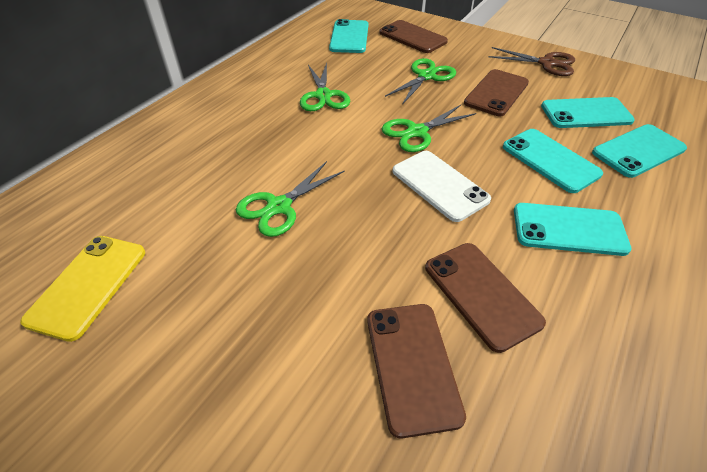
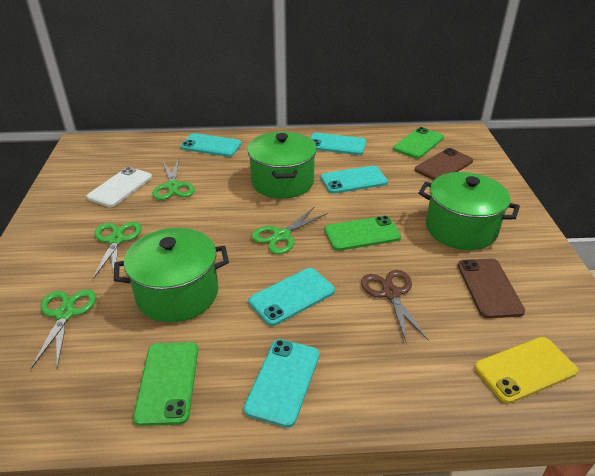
brown phone: [367,304,466,439] [379,20,448,53] [425,243,546,353] [464,69,529,116] = 4 -> [415,148,473,180] [458,258,525,318] = 2
green phone: none = 0 -> [133,342,198,426] [324,216,401,251] [393,127,444,159] = 3
green pot: none = 0 -> [114,228,229,323] [247,131,317,199] [419,172,520,250] = 3

